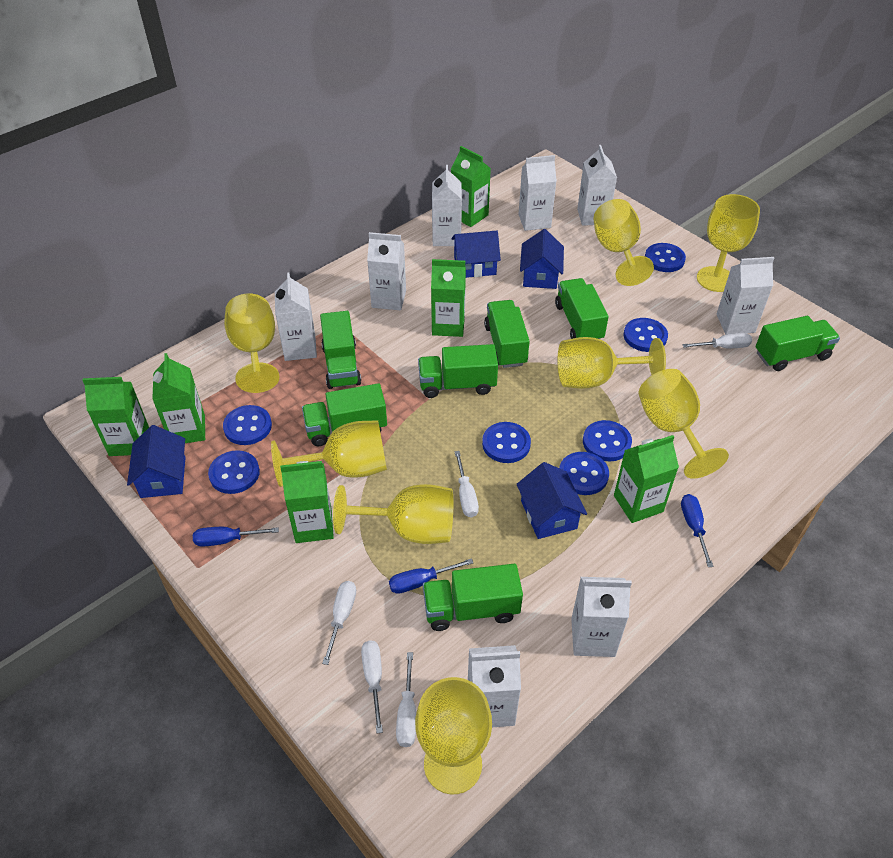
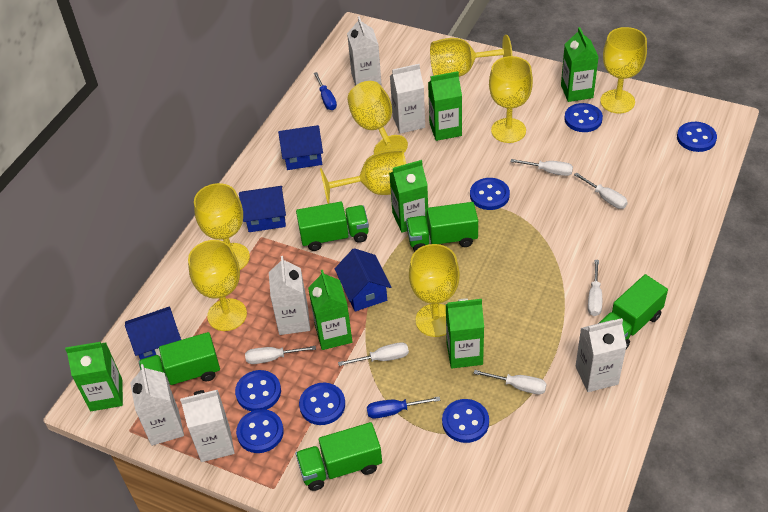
blue screwdriver: [193,527,279,547] [389,558,473,594] [681,494,714,567] = 3 -> [314,72,337,110] [367,396,440,418] = 2
green truck: [302,383,387,446] [320,311,361,389] [418,344,498,398] [423,564,523,631] [484,300,530,368] [555,278,609,339] [756,316,840,371] = 7 -> [139,332,220,385] [296,202,369,251] [296,422,382,491] [406,202,478,252] [599,274,668,349] = 5
white carton: [275,273,317,361] [367,232,406,310] [432,165,462,246] [468,645,521,727] [519,155,557,231] [571,577,632,657] [577,145,617,226] [717,257,774,335] = 8 -> [130,364,184,446] [180,390,235,462] [269,256,310,335] [347,16,381,86] [390,64,425,134] [576,318,627,392] = 6
white screwdriver: [322,581,356,665] [361,640,383,733] [396,652,416,747] [454,451,479,517] [682,333,752,349] = 5 -> [245,346,316,364] [338,342,409,366] [473,370,547,394] [510,159,573,176] [574,172,628,209] [588,260,602,316] = 6

